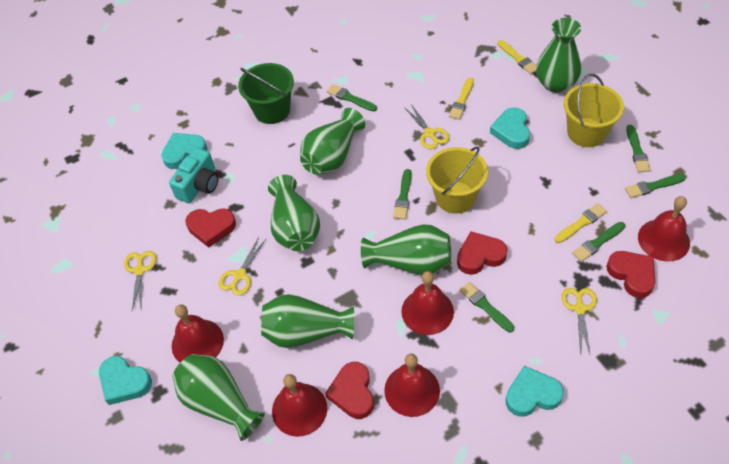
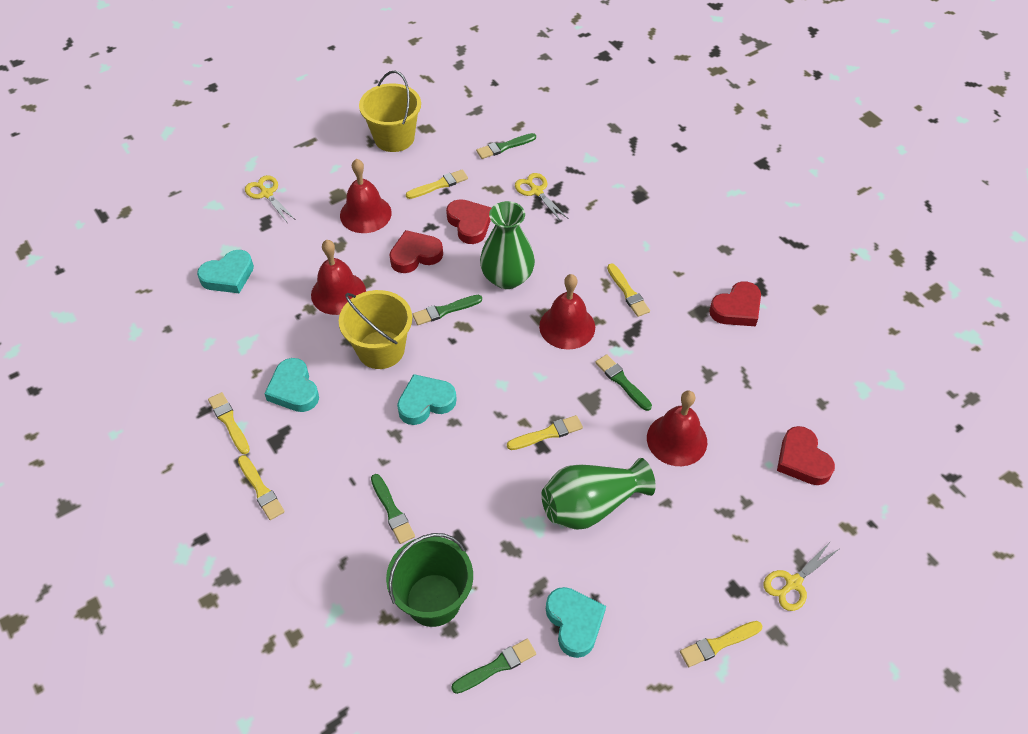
green brush: [327,84,377,111] [393,169,412,219] [460,282,514,332] [572,222,625,262] [625,174,686,198] [626,125,651,172] = 6 -> [371,474,415,544] [412,295,482,325] [451,639,536,694] [476,133,536,159] [595,354,652,411] = 5
green vase: [173,354,265,441] [261,294,354,348] [268,175,320,251] [300,108,365,174] [361,224,451,275] [536,18,581,93] = 6 -> [480,201,535,289] [541,458,656,530] = 2
red bell: [172,304,224,362] [272,374,327,437] [384,354,440,417] [401,271,454,335] [638,196,690,262] = 5 -> [311,240,366,315] [340,159,392,233] [539,274,595,350] [647,391,707,466] = 4
turquoise camera: [169,148,219,203] = 1 -> none = 0
yellow brush: [449,78,474,120] [498,40,536,74] [555,203,607,243] = 3 -> [208,392,250,454] [238,455,285,520] [406,170,468,199] [507,415,583,450] [607,263,650,317] [680,621,763,667] = 6
yellow scissors: [124,251,157,310] [218,237,266,296] [404,104,450,150] [561,288,597,355] = 4 -> [245,175,296,222] [515,173,569,221] [763,541,839,611] = 3

